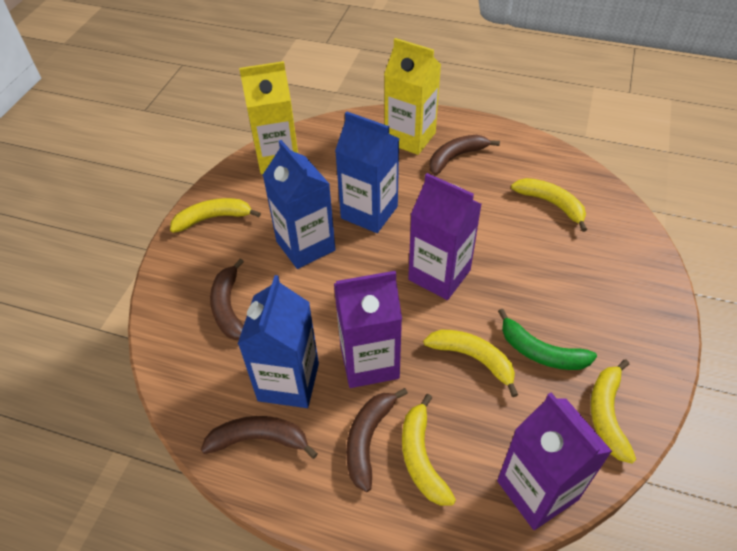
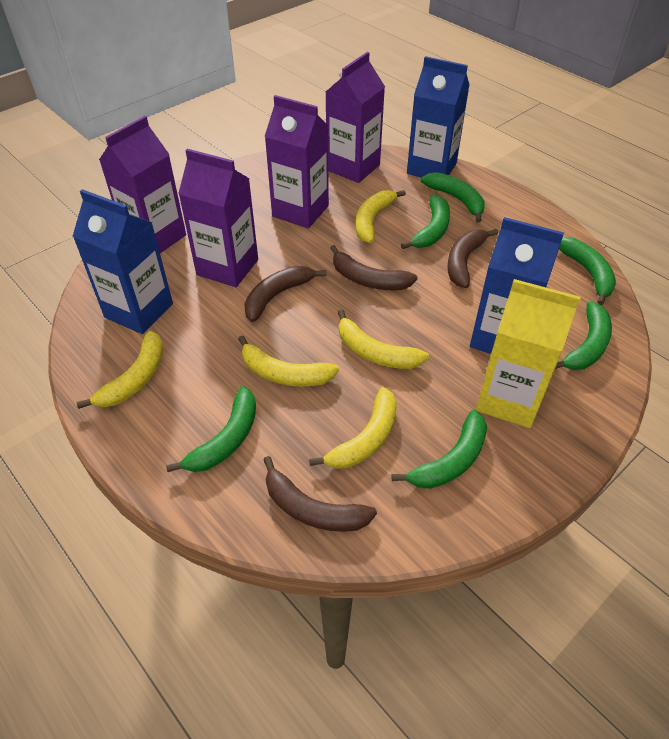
green banana: [498,309,597,370] = 1 -> [166,386,256,472] [391,410,487,489] [401,195,450,249] [421,172,485,223] [555,301,612,370] [559,237,616,305] = 6
purple carton: [334,271,402,388] [408,173,482,300] [497,392,613,530] = 3 -> [99,116,186,253] [178,149,258,287] [264,95,329,228] [326,52,385,183] = 4
yellow carton: [239,61,298,174] [384,38,441,155] = 2 -> [476,279,581,428] = 1

